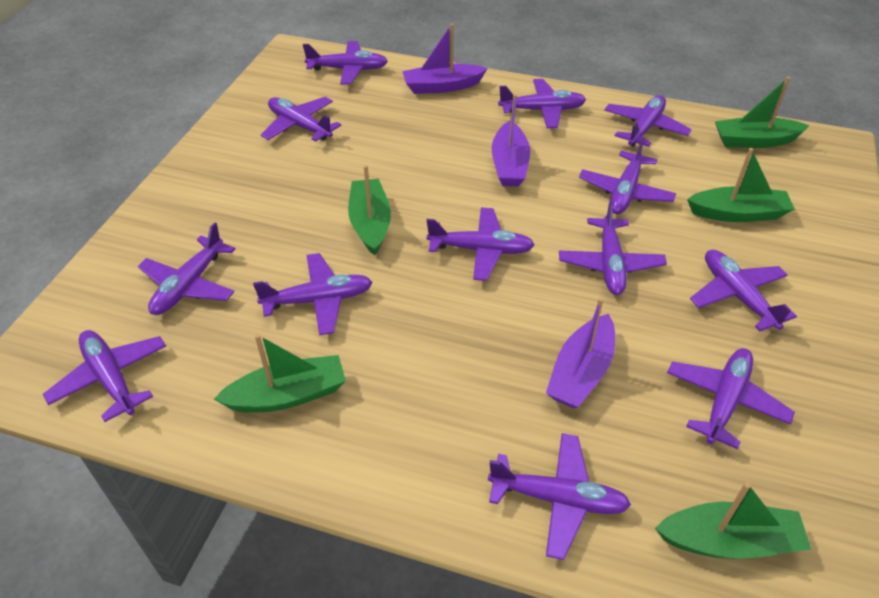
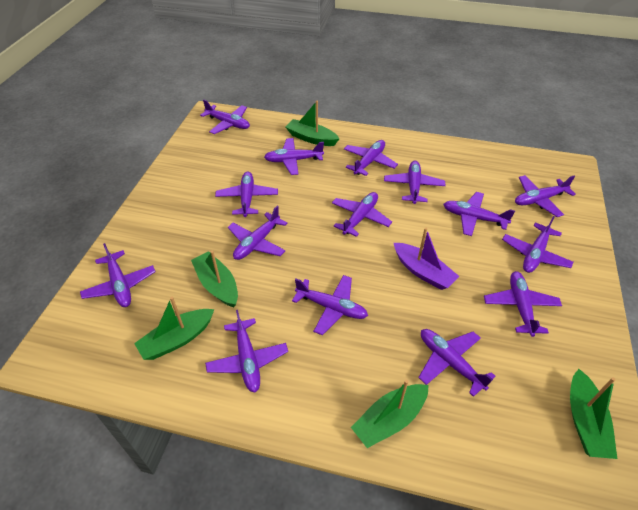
purple boat: [402,24,488,94] [492,94,530,187] [546,298,615,408] = 3 -> [394,228,459,290] = 1
purple plane: [43,330,166,422] [138,223,235,315] [253,253,372,335] [261,97,341,142] [303,41,388,85] [426,208,534,281] [488,433,631,560] [498,79,586,128] [559,200,667,295] [579,137,676,214] [604,95,692,147] [667,348,795,449] [690,250,797,331] = 13 -> [80,243,156,307] [200,100,250,134] [205,310,288,392] [215,171,278,217] [228,206,287,260] [264,138,324,175] [292,275,368,335] [332,192,392,237] [344,140,398,176] [384,161,445,204] [418,329,495,397] [443,192,515,236] [484,271,562,337] [502,216,574,273] [515,175,576,217] = 15

